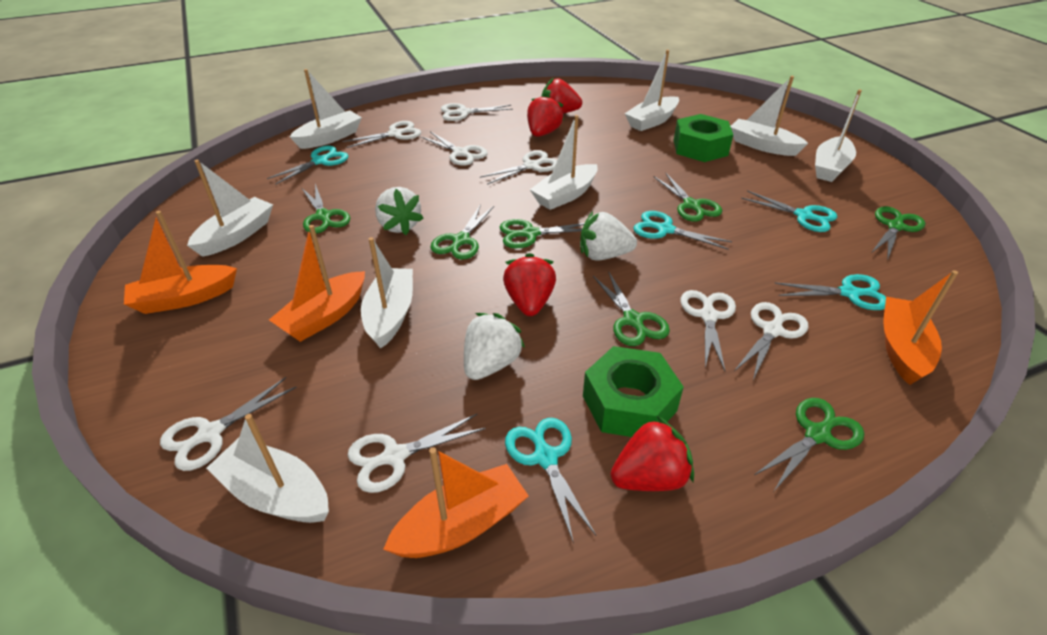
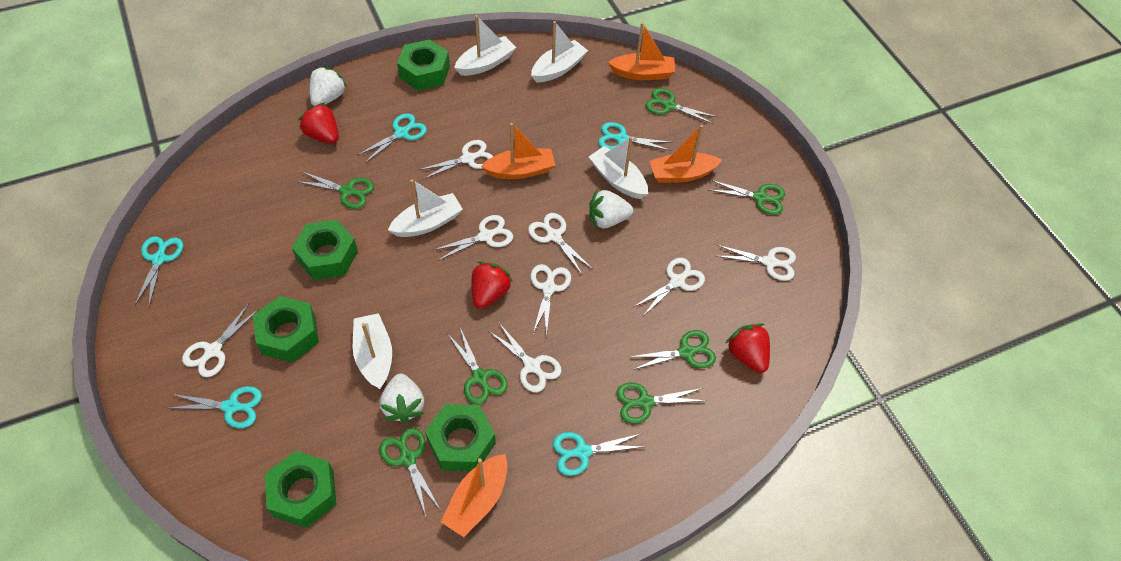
green nut: [583,346,684,437] [674,114,733,162] = 2 -> [253,296,319,363] [265,451,336,528] [292,220,358,280] [397,39,450,91] [425,404,496,471] = 5
red strawberry: [503,253,556,316] [527,93,564,137] [542,78,582,114] [610,416,694,491] = 4 -> [298,103,339,144] [472,261,513,309] [725,323,770,373] = 3
white boat: [187,160,273,257] [206,414,329,523] [290,69,362,149] [361,237,413,349] [530,115,598,210] [625,50,679,131] [730,76,808,156] [815,90,862,182] = 8 -> [353,313,392,389] [388,179,463,237] [454,15,516,76] [531,21,588,83] [589,136,648,199] = 5

